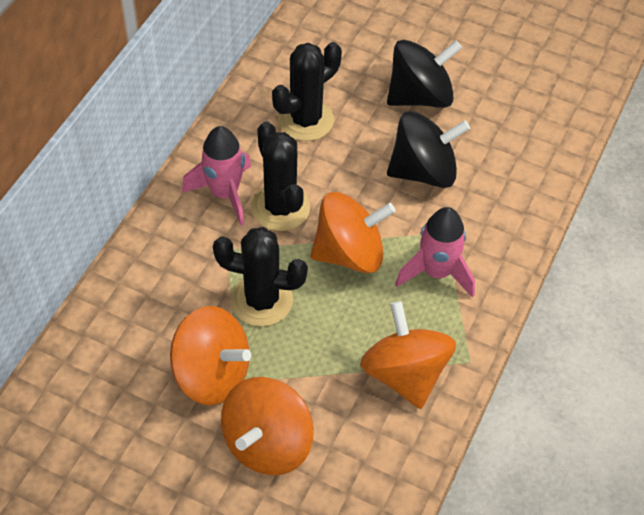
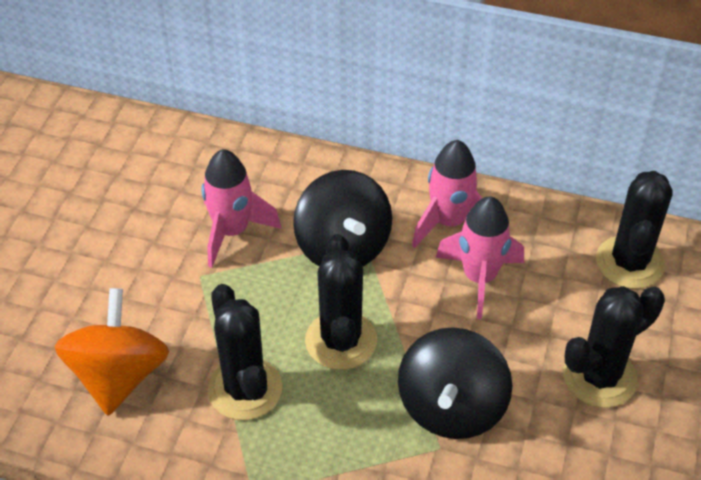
black cactus: [213,227,308,326] [251,122,310,231] [272,42,342,141] = 3 -> [208,284,282,420] [305,234,377,370] [563,286,665,408] [596,171,673,289] = 4
orange spinning top: [170,306,251,405] [221,377,314,475] [310,192,396,273] [360,301,456,409] = 4 -> [54,288,169,416] = 1
pink rocket: [182,126,251,226] [395,207,475,298] = 2 -> [201,149,281,268] [412,140,482,248] [436,196,524,319] = 3

